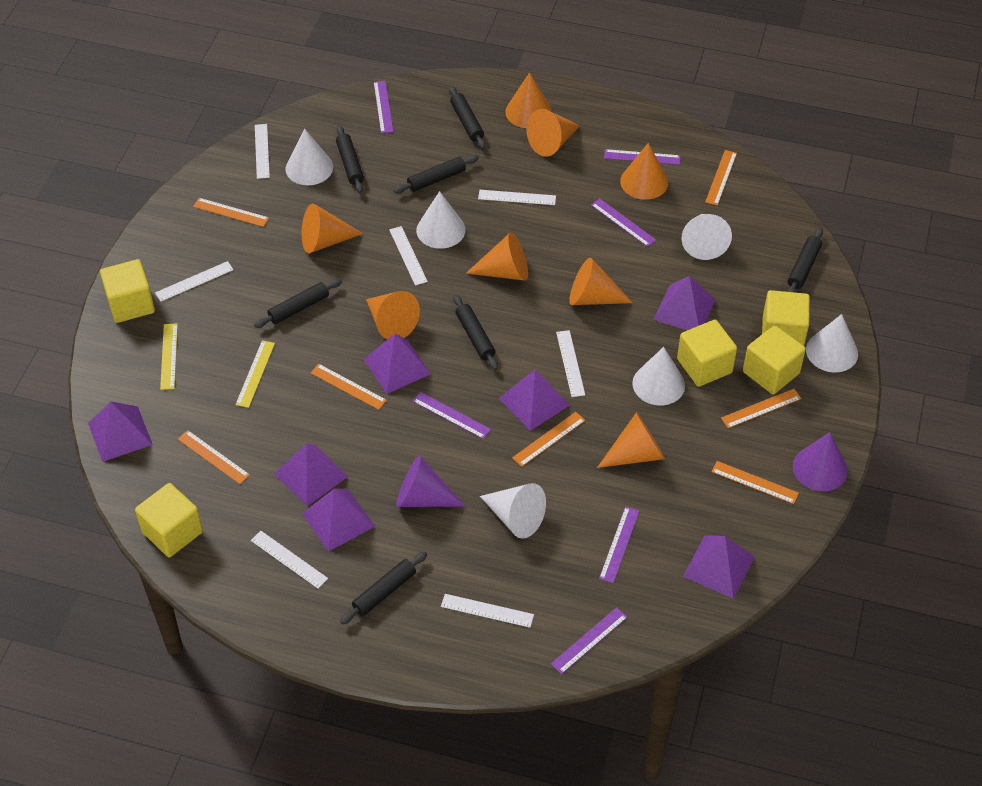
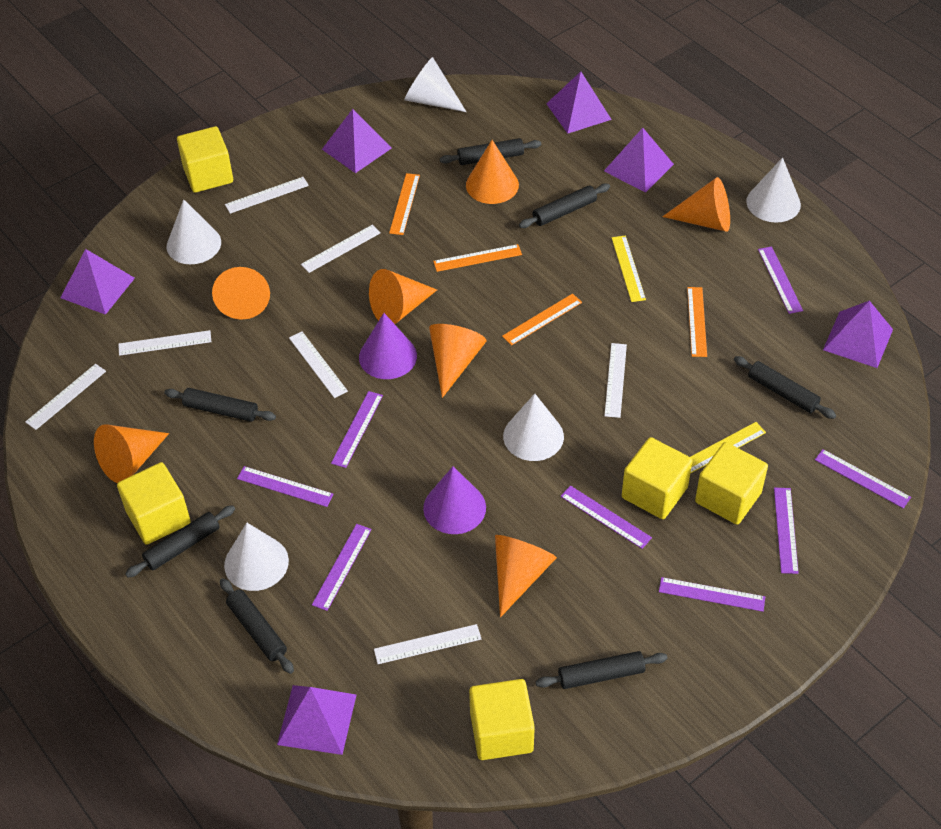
orange cone: [302,203,363,253] [366,291,420,339] [466,232,528,281] [505,72,552,128] [527,109,580,157] [569,258,633,305] [597,412,665,468] [620,143,668,200] = 8 -> [94,424,169,483] [212,267,270,320] [369,269,437,324] [429,324,487,398] [466,140,519,204] [495,535,557,617] [662,177,730,232] = 7
orange ruler: [178,430,250,484] [193,198,269,227] [311,364,387,410] [512,412,585,467] [705,150,737,206] [711,461,799,504] [721,389,801,428] = 7 -> [389,173,420,235] [433,244,522,272] [502,293,582,346] [687,287,707,357] = 4
purple pyramid: [88,401,153,462] [275,443,348,506] [302,488,375,552] [363,334,431,394] [498,369,570,431] [653,276,716,330] [683,535,754,599] = 7 -> [60,249,135,315] [277,685,356,755] [322,109,392,173] [546,72,612,134] [604,128,674,193] [823,301,893,368] = 6
purple ruler: [374,81,393,133] [413,392,491,439] [551,607,627,674] [591,198,656,247] [599,506,640,583] [604,149,680,165] = 6 -> [237,466,334,507] [312,524,372,611] [331,391,383,468] [561,486,652,549] [659,577,765,612] [758,246,803,314] [774,488,799,574] [815,449,911,508] = 8
white cone: [286,129,333,185] [416,191,466,249] [480,483,546,539] [632,347,685,405] [681,214,732,260] [806,314,858,373] = 6 -> [167,199,221,264] [224,523,289,591] [404,57,466,112] [503,394,564,461] [746,157,801,223] = 5

